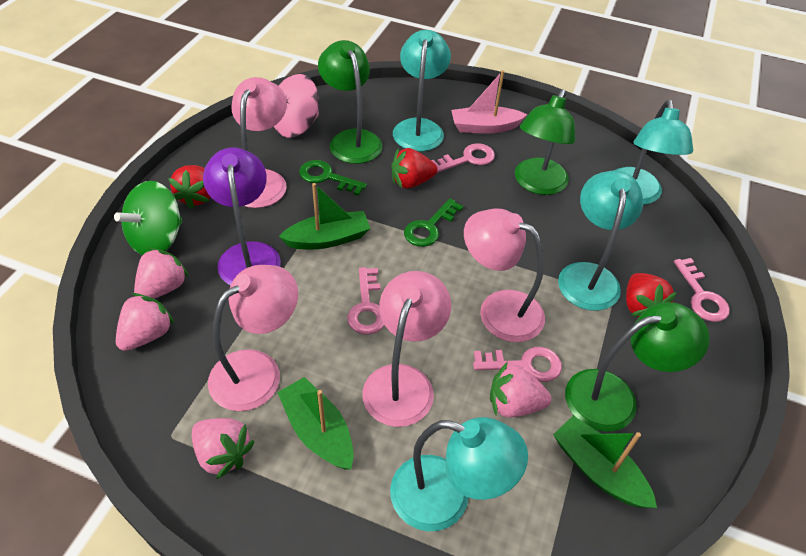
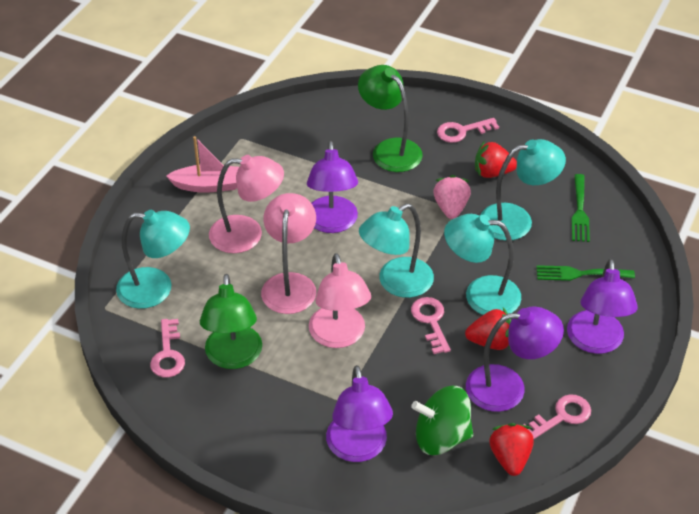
green boat: [277,377,354,470] [279,183,371,249] [553,416,657,508] = 3 -> none = 0
green fork: none = 0 -> [536,265,635,281] [572,174,590,242] = 2
green key: [299,160,367,196] [404,198,463,247] = 2 -> none = 0
green lamp: [318,40,382,164] [515,89,575,195] [565,302,710,432] = 3 -> [200,274,262,369] [358,65,423,172] = 2
pink lamp: [208,265,298,411] [231,77,287,208] [362,271,451,427] [464,208,545,342] = 4 -> [209,155,284,253] [261,193,316,314] [309,253,371,348] = 3
pink spinning top: [274,74,319,138] = 1 -> none = 0
pink strawberry: [116,293,174,351] [134,248,189,299] [192,418,255,479] [490,362,551,417] = 4 -> [433,175,471,219] = 1
purple lamp: [203,148,281,285] = 1 -> [307,141,358,233] [326,365,393,462] [466,306,564,412] [567,259,638,354] = 4

